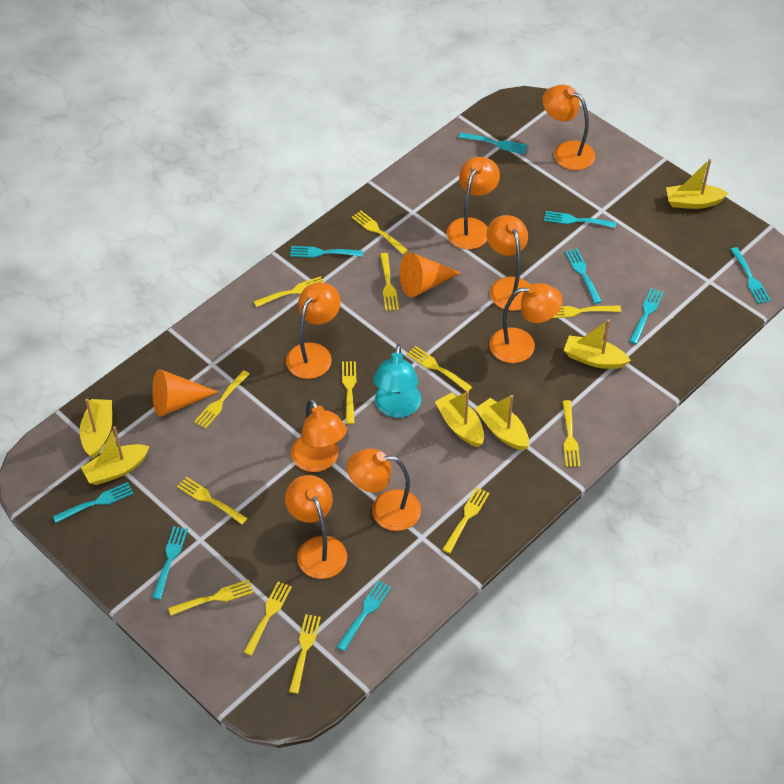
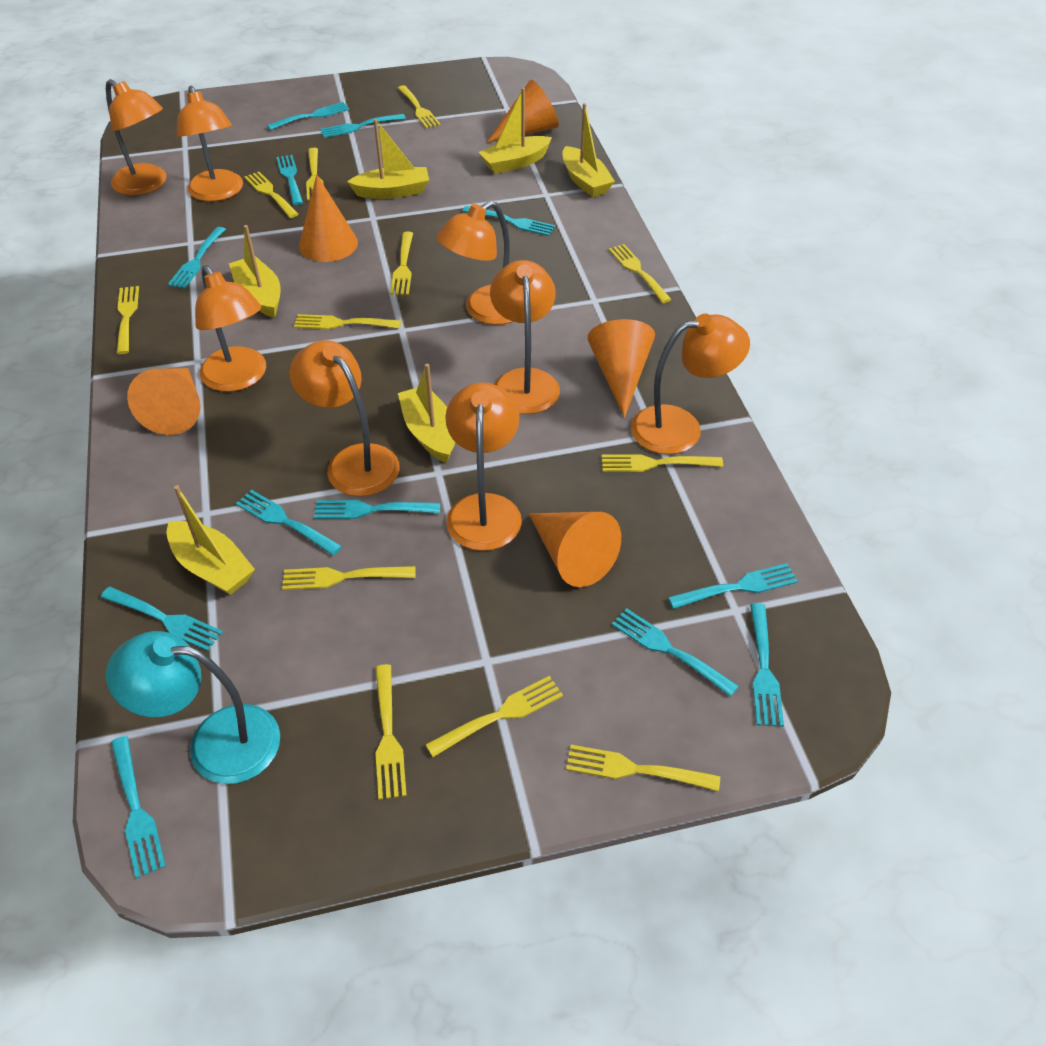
orange cone: [152,369,219,417] [400,253,461,297] = 2 -> [127,368,201,435] [299,174,358,262] [487,80,559,143] [529,512,621,587] [587,319,655,418] = 5
turquoise fork: [53,482,134,523] [152,526,188,600] [290,246,363,258] [337,580,391,651] [459,133,527,154] [544,211,616,228] [565,248,602,304] [629,288,664,344] [730,247,771,304] = 9 -> [100,587,223,651] [111,736,166,879] [168,227,226,289] [236,490,342,555] [267,102,350,130] [276,155,303,205] [314,500,440,519] [320,114,406,138] [462,206,555,236] [612,608,739,697] [668,563,798,609] [750,603,784,727] = 12
yellow fork: [168,580,254,616] [177,477,248,524] [194,370,250,429] [243,581,292,656] [254,276,324,307] [289,614,321,694] [342,361,356,424] [352,211,408,254] [380,253,399,311] [407,346,472,391] [442,487,490,553] [553,305,621,318] [562,400,580,467] = 13 -> [117,286,139,354] [244,172,298,218] [282,566,415,590] [294,314,401,329] [306,148,323,200] [375,664,407,800] [390,232,413,295] [398,85,440,128] [425,676,563,757] [566,745,720,791] [602,454,723,472] [609,244,672,303] = 12

